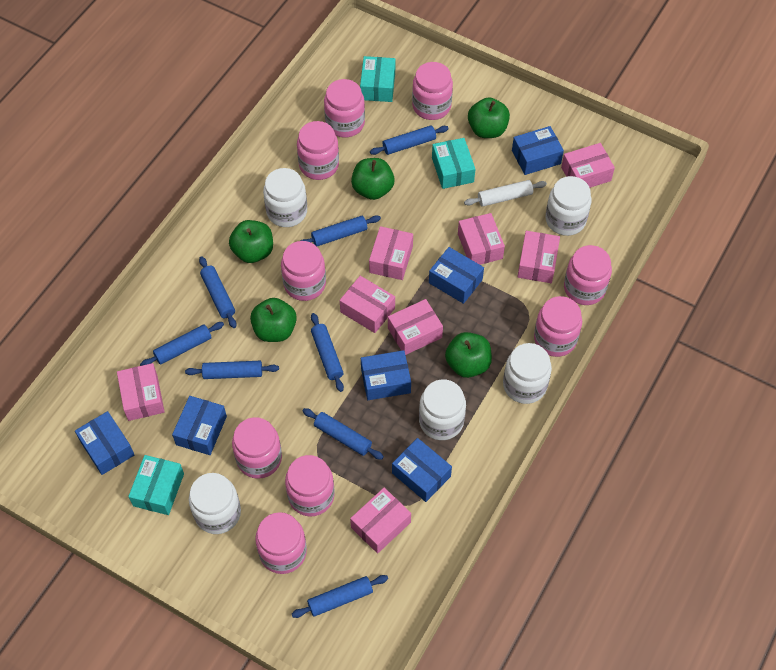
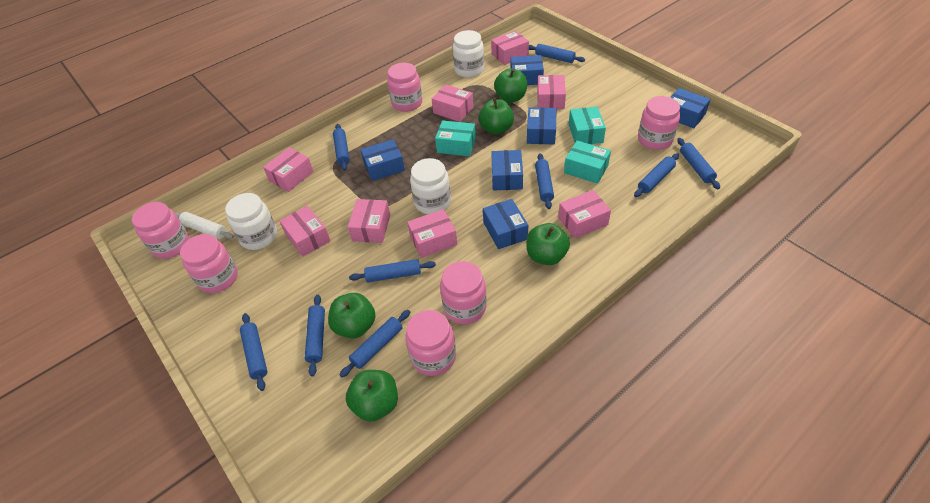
blue rolling pin: [140,322,224,366] [185,361,279,379] [199,256,237,328] [292,575,388,618] [300,215,381,246] [303,408,384,460] [311,313,344,392] [370,126,449,155] = 8 -> [240,313,267,391] [305,295,325,377] [333,124,350,171] [340,310,410,377] [349,259,436,283] [529,44,585,63] [535,153,554,209] [634,153,679,197] [677,138,720,189] = 9
pink jar: [232,417,282,479] [255,512,307,574] [281,241,326,301] [285,455,335,517] [297,121,339,180] [324,79,365,138] [412,62,453,120] [534,296,582,357] [564,245,612,305] = 9 -> [132,202,190,259] [180,234,238,293] [387,63,422,112] [405,310,456,376] [440,261,487,324] [638,96,680,150] = 6
white jar: [189,473,241,534] [263,168,307,227] [419,379,466,440] [503,343,552,404] [545,176,592,236] = 5 -> [225,193,277,250] [410,158,451,214] [453,30,484,78] = 3

